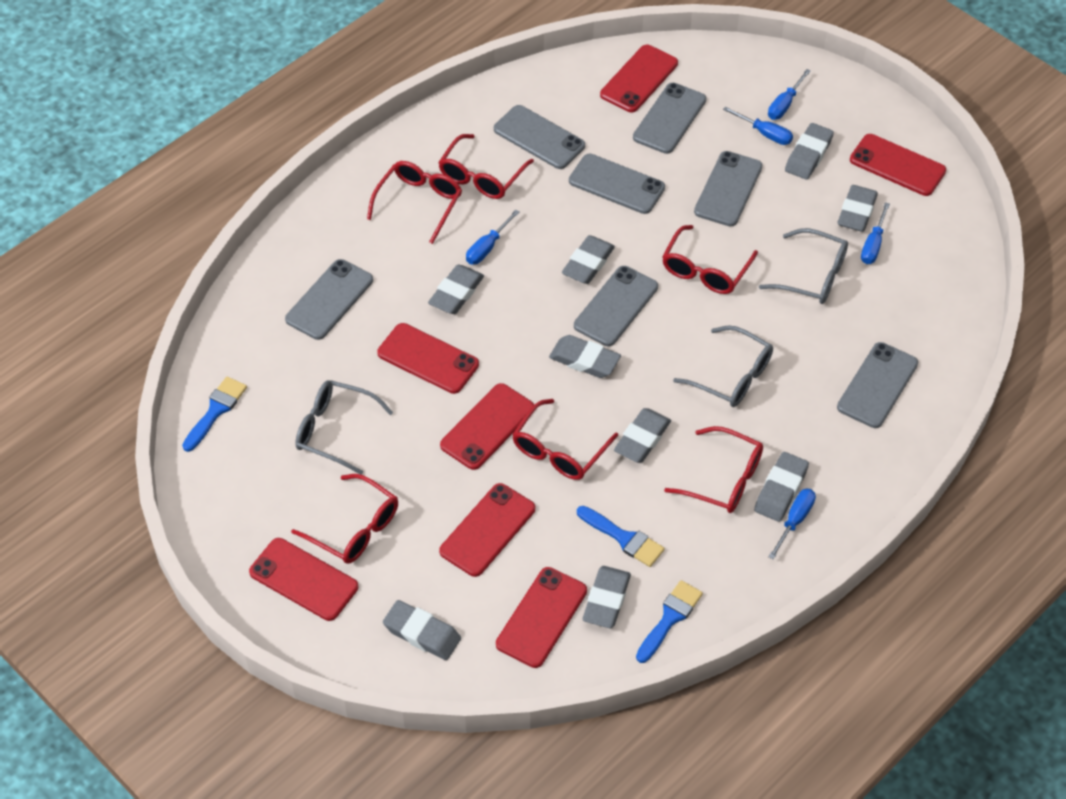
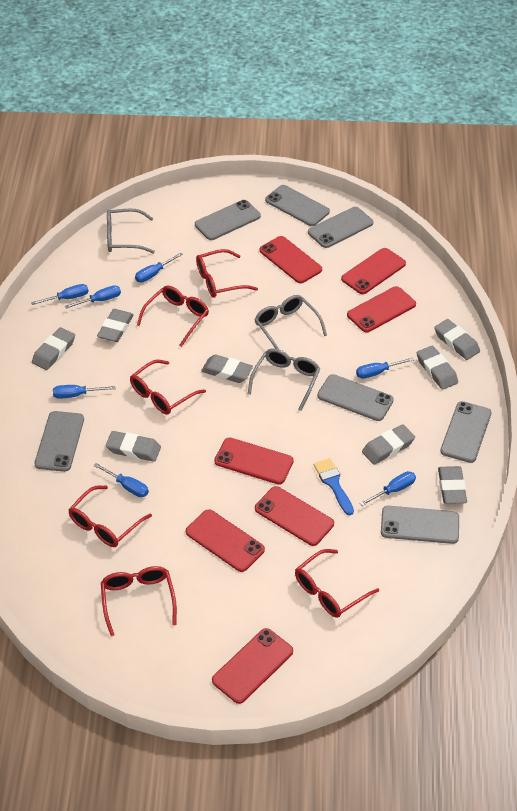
blue brush: [182,377,247,452] [577,506,665,567] [636,580,703,663] = 3 -> [314,458,354,515] = 1
blue screwdriver: [466,210,519,265] [723,107,793,145] [768,69,811,120] [768,489,816,559] [861,202,890,264] = 5 -> [31,284,89,305] [53,385,115,399] [65,285,121,309] [93,463,149,497] [135,253,183,283] [356,357,414,379] [360,471,416,506] = 7
grey eraser: [383,600,461,660] [428,264,484,314] [549,335,621,378] [562,235,615,284] [583,566,631,628] [614,408,671,463] [754,452,809,522] [785,123,834,180] [837,185,878,232] = 9 -> [32,327,75,370] [97,309,134,342] [106,431,161,462] [201,355,253,383] [362,424,415,465] [417,346,458,390] [434,319,480,360] [438,466,467,504] = 8

